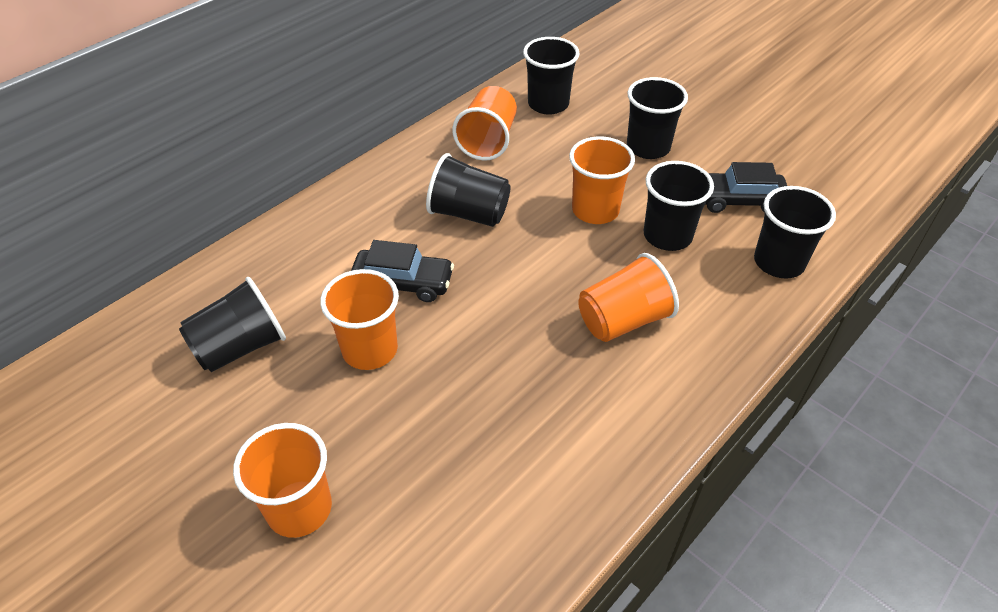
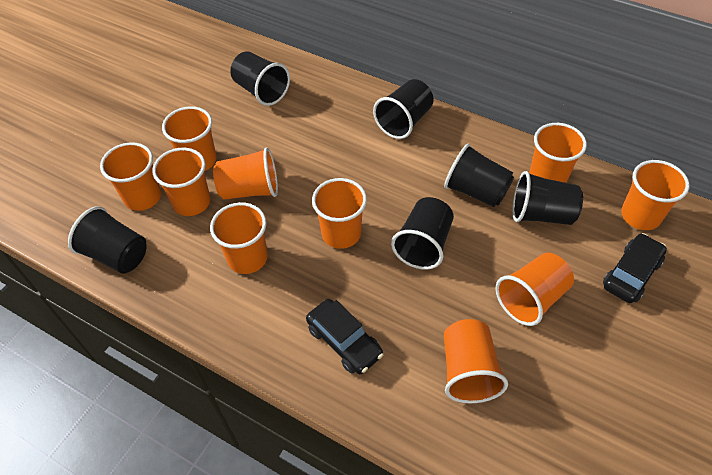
orange cup: [233,423,332,538] [320,269,399,370] [452,86,517,161] [569,137,635,224] [578,253,679,342] = 5 -> [100,142,161,211] [152,148,210,216] [162,106,217,171] [210,202,268,274] [213,147,278,200] [312,178,367,249] [444,319,508,403] [496,253,574,326] [529,123,587,183] [621,160,689,230] = 10

